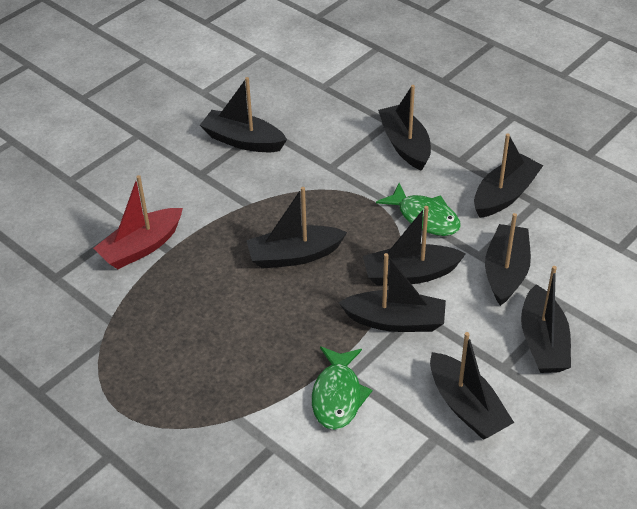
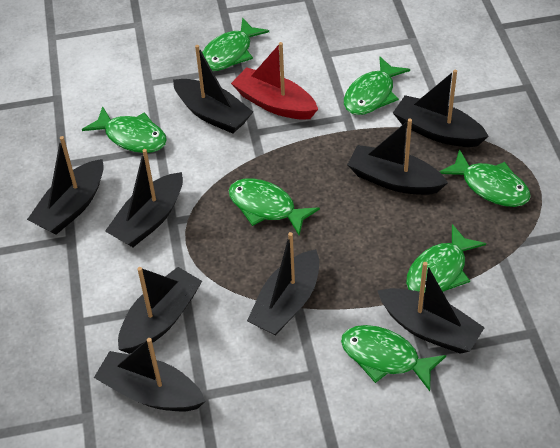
green fish: [312,346,372,430] [376,183,461,236] = 2 -> [82,106,167,153] [202,18,269,71] [229,178,320,236] [341,325,446,391] [344,57,410,115] [406,224,486,293] [439,149,531,207] = 7

